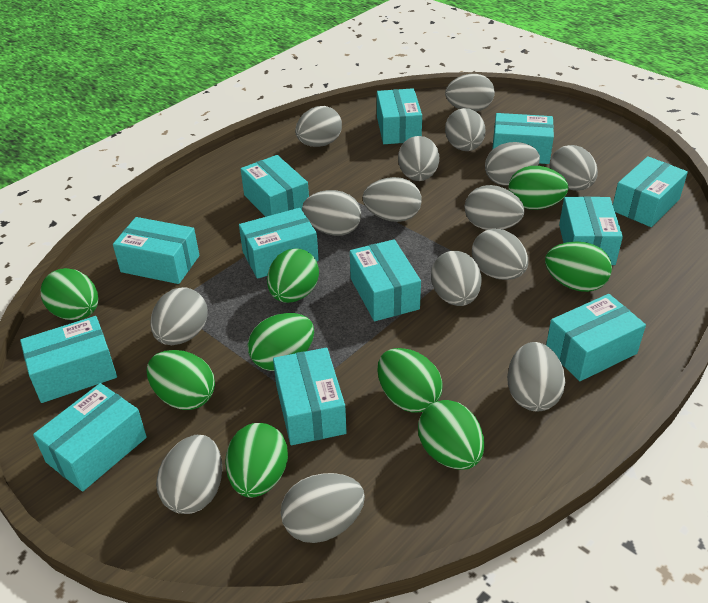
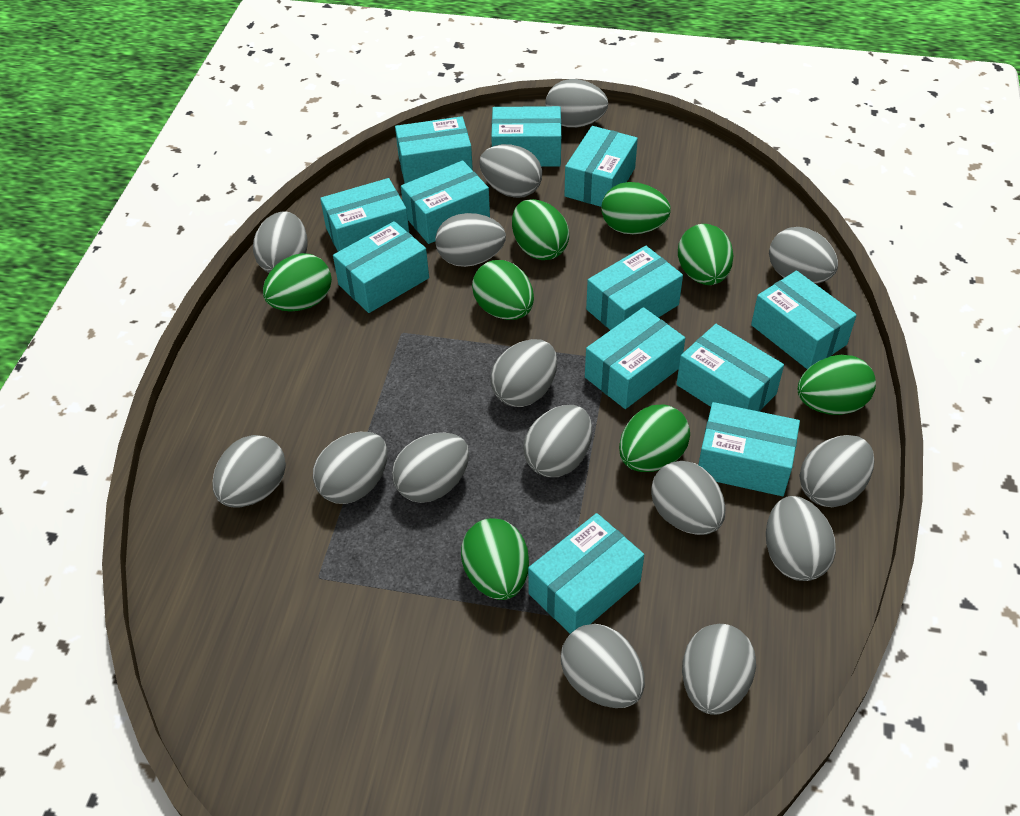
green egg: [41,268,98,320] [147,350,215,410] [225,423,288,498] [248,313,314,371] [267,248,319,303] [377,348,443,413] [418,400,484,470] [508,166,568,210] [545,241,612,292] = 9 -> [263,253,332,311] [461,518,529,600] [472,260,534,320] [512,199,569,260] [601,182,671,234] [619,404,690,472] [678,224,733,285] [798,355,876,415] = 8

